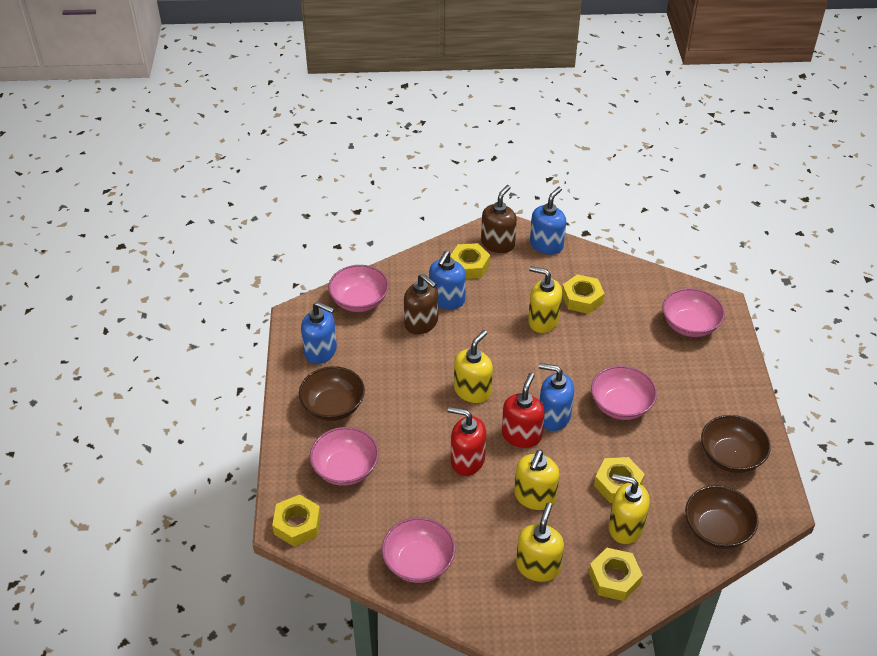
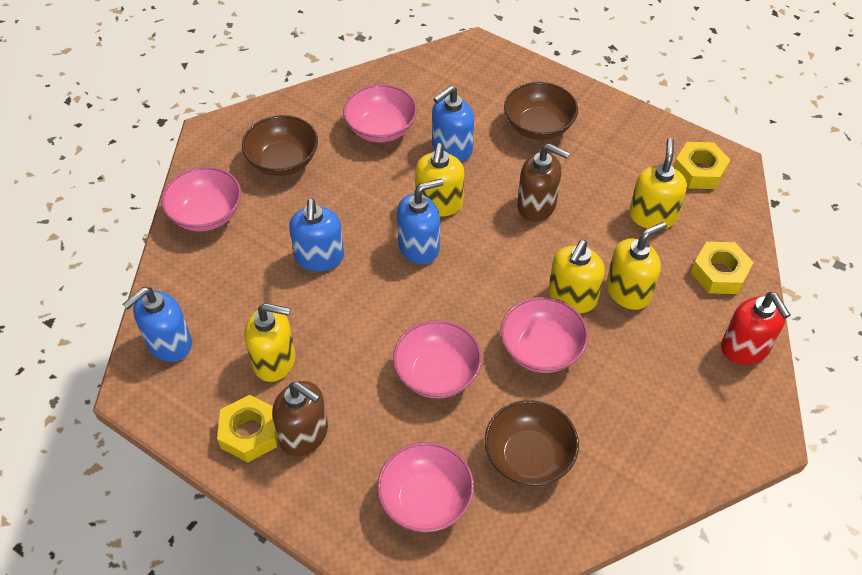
red soap dispenser: [448,407,486,476] [502,372,545,448] = 2 -> [721,292,790,365] = 1
yellow nut: [272,494,321,546] [450,243,490,279] [562,274,605,314] [589,548,643,601] [594,457,644,503] = 5 -> [217,395,278,463] [674,142,730,189] [691,242,754,294] = 3

